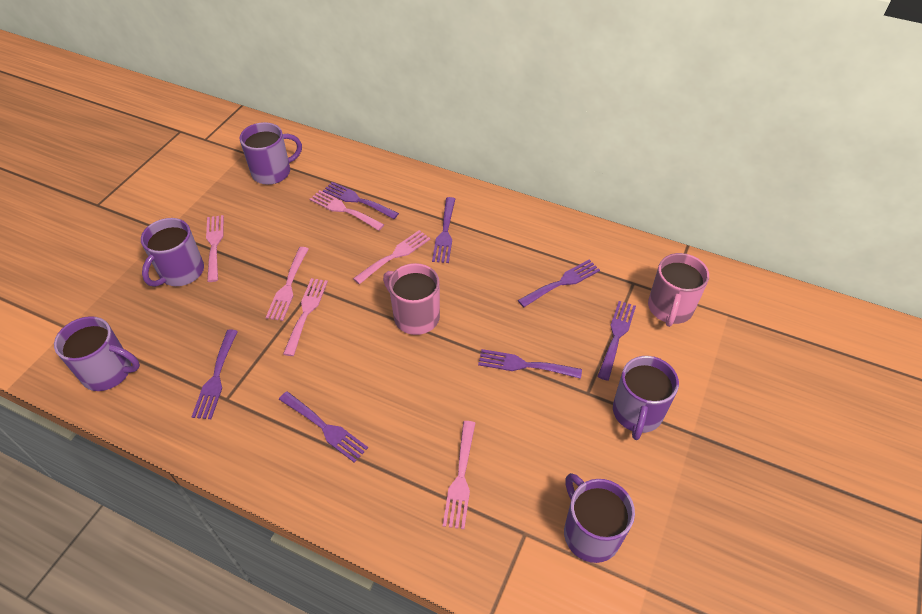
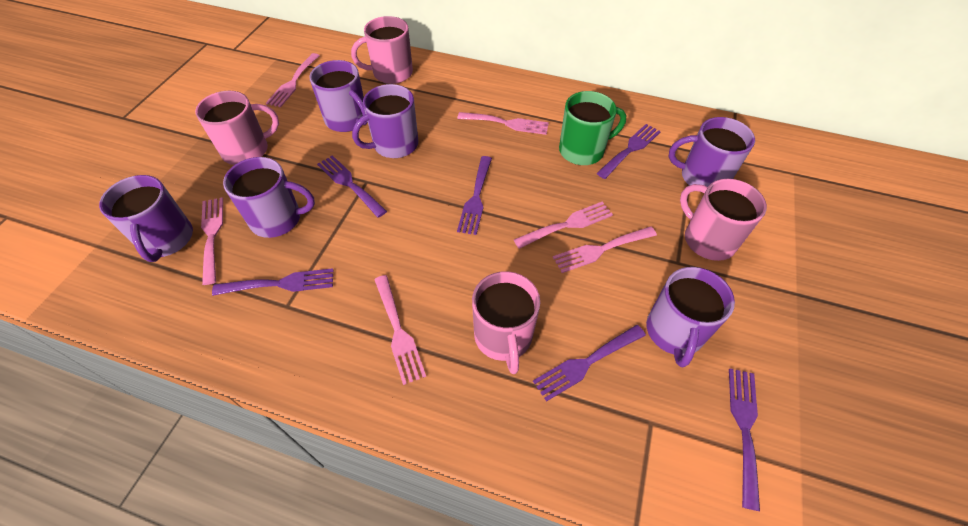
green mug: none = 0 -> [559,91,626,165] = 1
pink mug: [383,263,440,335] [648,253,709,327] = 2 -> [195,91,279,165] [351,16,413,84] [472,271,541,374] [680,179,767,261] = 4
purple fork: [192,329,238,419] [279,391,368,463] [323,182,399,219] [432,197,455,263] [478,349,582,379] [518,260,600,307] [597,301,636,381] = 7 -> [212,268,333,296] [317,155,387,218] [457,156,492,235] [533,325,646,402] [597,124,661,179] [729,369,760,511] = 6
purple mug: [54,316,140,391] [141,218,204,287] [239,122,302,185] [564,473,635,563] [613,356,679,440] = 5 -> [99,175,193,262] [223,157,315,238] [309,60,368,132] [352,84,418,158] [646,267,735,367] [669,117,755,187] = 6

